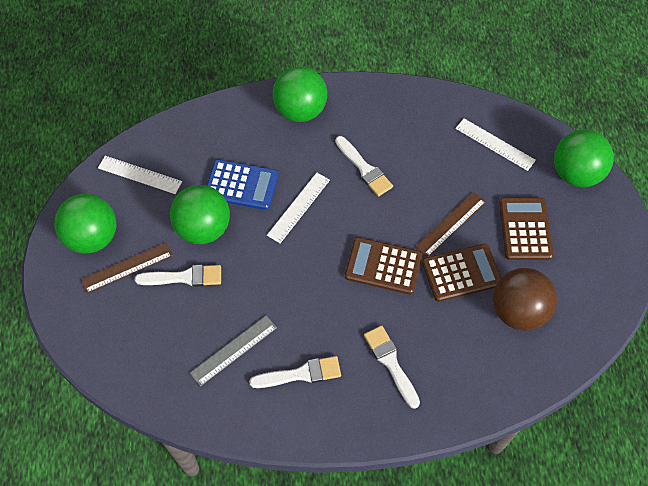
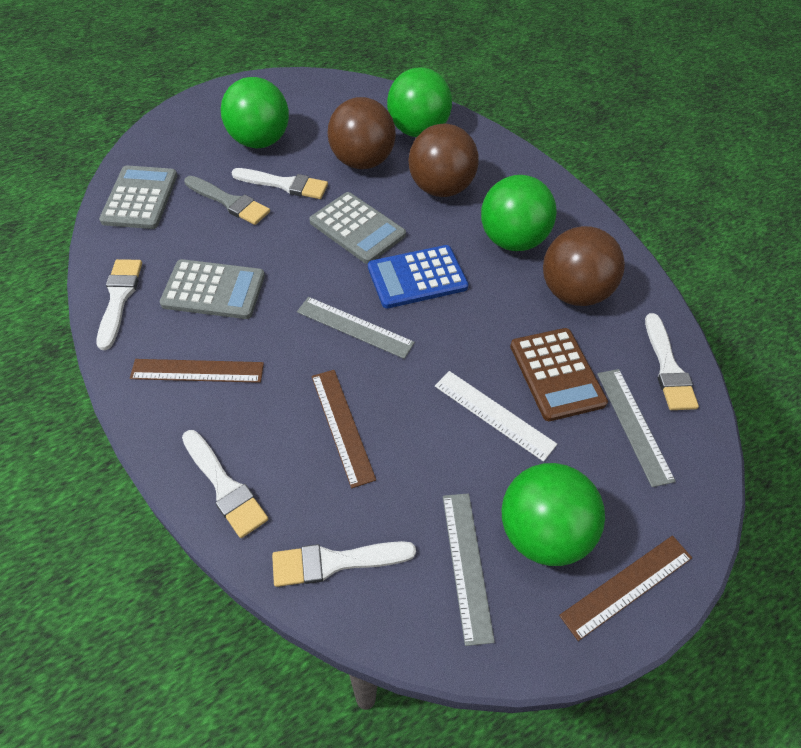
brown ball: [493,268,557,331] = 1 -> [328,97,396,169] [408,124,479,197] [543,226,625,306] = 3
brown calculator: [345,237,422,295] [422,244,501,302] [499,198,553,260] = 3 -> [510,328,608,421] = 1
brown ruler: [81,243,173,293] [415,192,486,257] = 2 -> [130,359,264,383] [312,370,376,488] [559,536,692,641] = 3
grey brush: none = 0 -> [184,176,270,225] = 1
grey calculator: none = 0 -> [99,165,177,229] [160,259,265,319] [309,192,406,264] = 3
grey ruler: [190,315,277,386] = 1 -> [297,297,415,359] [443,493,495,646] [597,369,676,487] = 3
white brush: [135,265,221,287] [249,356,341,388] [335,136,393,197] [364,326,420,409] = 4 -> [96,259,142,350] [182,430,268,538] [231,168,328,199] [272,541,416,587] [645,313,699,410] = 5
white ruler: [98,156,182,194] [267,173,330,243] [455,119,536,171] = 3 -> [435,371,557,462] = 1

